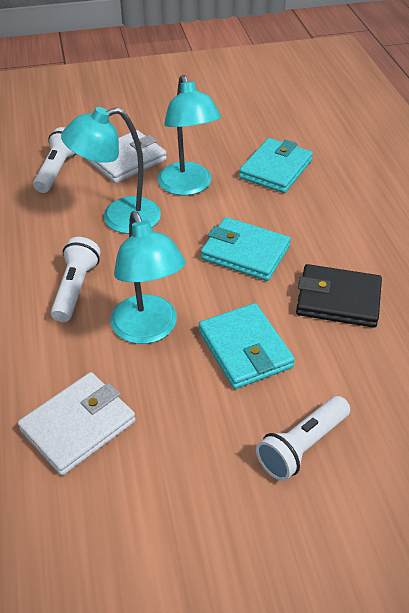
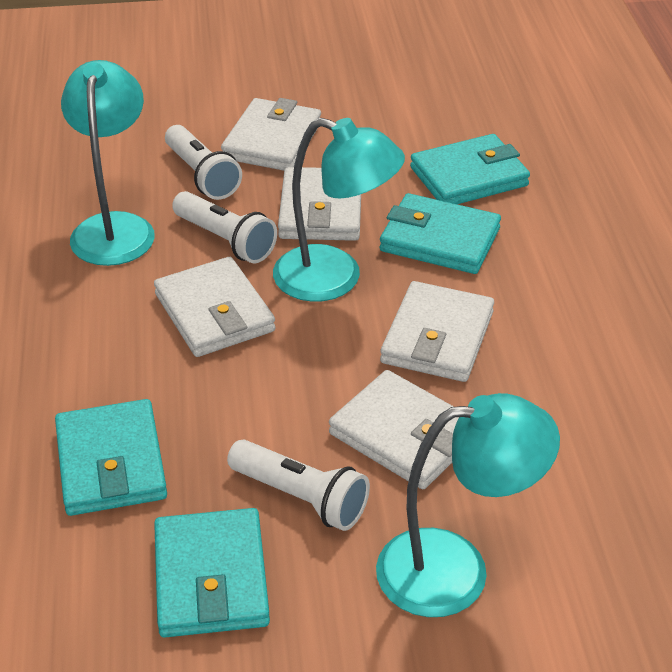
black wallet: [296,264,382,328] = 1 -> none = 0
turquoise wallet: [199,303,295,389] [201,217,291,281] [239,138,313,193] = 3 -> [55,399,167,516] [154,508,270,638] [380,193,501,274] [410,134,530,204] = 4
white wallet: [18,372,136,476] [87,130,167,183] = 2 -> [154,257,275,357] [221,98,321,171] [278,167,361,241] [329,370,459,489] [380,281,494,382] = 5

